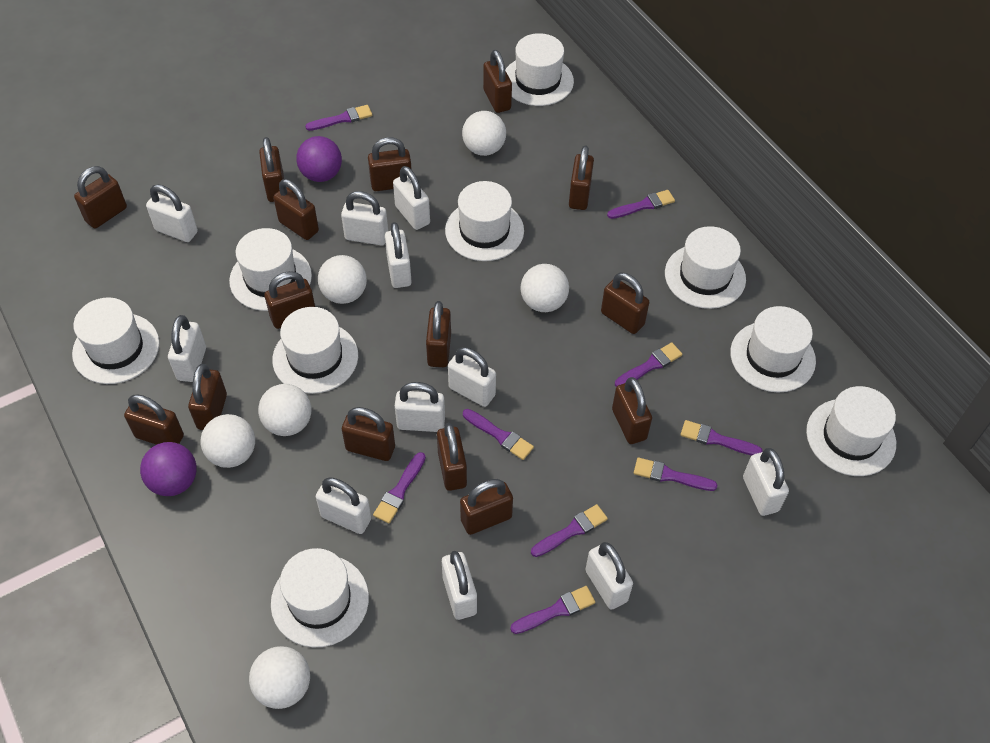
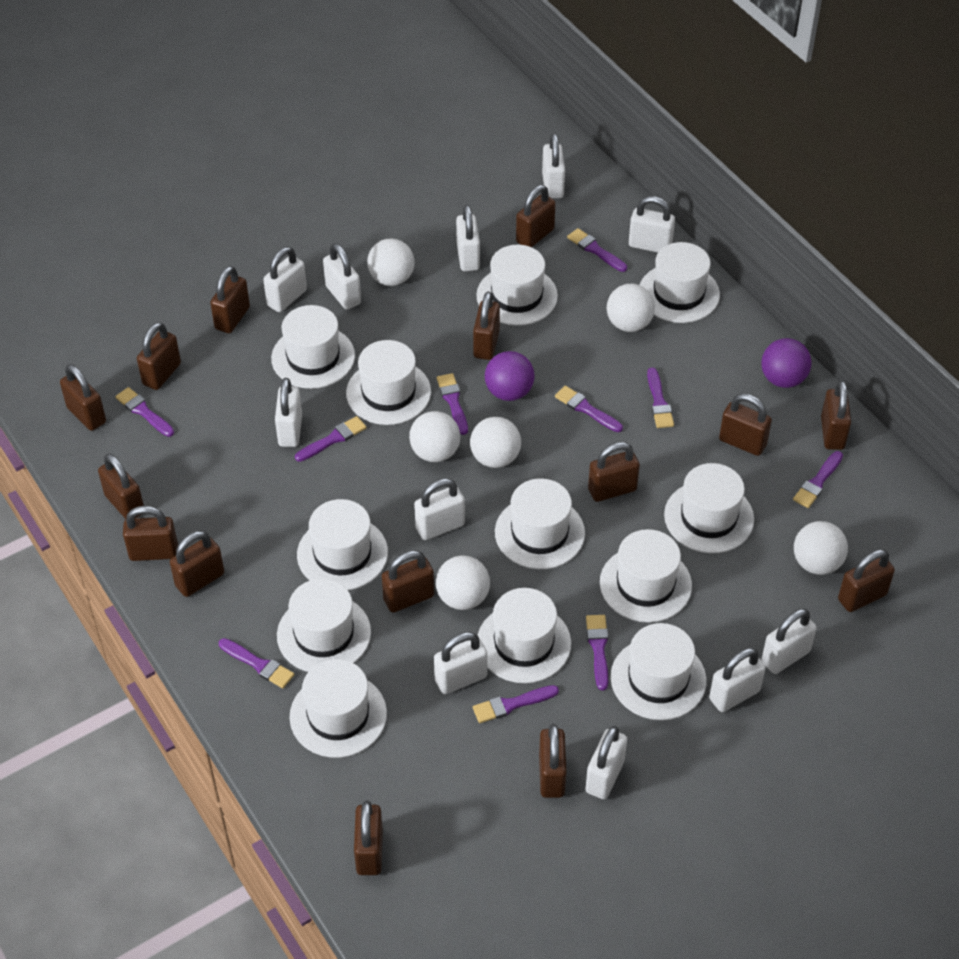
purple brush: [305,105,372,131] [373,452,426,524] [463,409,534,460] [510,586,595,634] [531,504,608,557] [607,190,675,219] [615,342,682,387] [634,457,718,491] [680,420,763,456] = 9 -> [115,387,174,437] [219,638,294,688] [295,416,367,462] [437,373,468,435] [473,685,559,723] [555,386,623,432] [567,228,627,272] [586,615,608,690] [647,368,674,428] [793,451,843,508] = 10
white hat: [72,298,159,384] [229,228,312,311] [271,548,369,647] [272,307,358,394] [445,181,524,261] [505,33,574,106] [665,226,746,309] [730,306,816,392] [806,386,896,476] = 9 -> [271,305,355,389] [277,578,371,672] [289,659,387,758] [297,499,388,590] [346,340,431,425] [476,245,558,326] [478,588,571,683] [495,479,585,569] [600,529,692,623] [611,623,707,720] [640,242,720,323] [664,463,754,553] = 12

